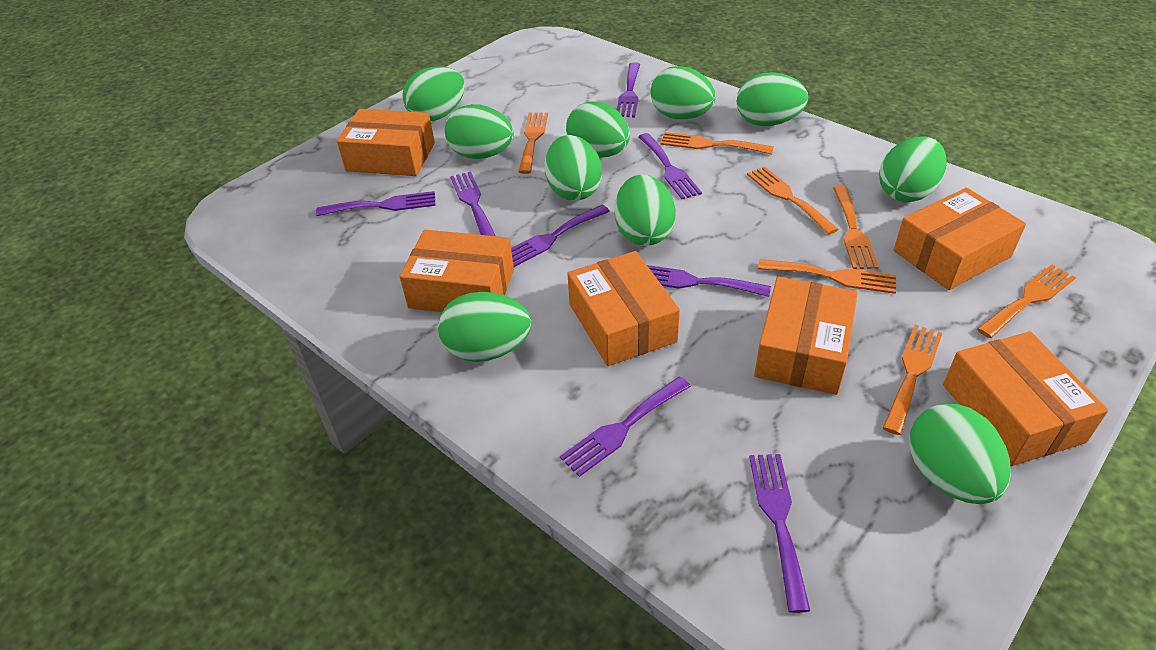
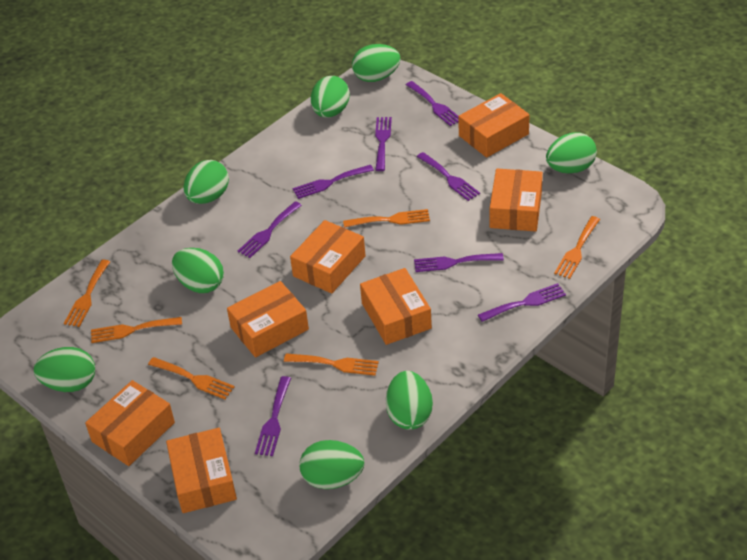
green egg: [402,66,465,121] [438,292,531,362] [445,104,513,159] [545,135,602,201] [566,102,630,158] [614,175,676,246] [650,66,715,119] [737,72,808,126] [879,136,947,202] [909,404,1011,504] = 10 -> [34,347,95,392] [172,248,224,293] [183,160,229,204] [299,440,364,489] [311,76,350,118] [352,44,401,82] [386,371,433,430] [546,132,597,174] = 8
orange box: [337,109,435,176] [400,230,514,312] [567,251,680,366] [754,276,858,395] [893,188,1026,290] [943,331,1108,466] = 6 -> [85,380,175,466] [166,428,237,513] [227,281,309,357] [290,220,366,294] [360,268,432,345] [458,93,529,158] [490,169,543,232] = 7
orange fork: [518,112,548,174] [660,132,774,155] [747,167,839,235] [758,259,896,294] [833,186,879,269] [882,325,942,435] [977,265,1076,338] = 7 -> [64,260,110,327] [91,317,182,343] [148,357,235,399] [284,353,379,376] [343,209,430,228] [554,216,600,279] = 6

